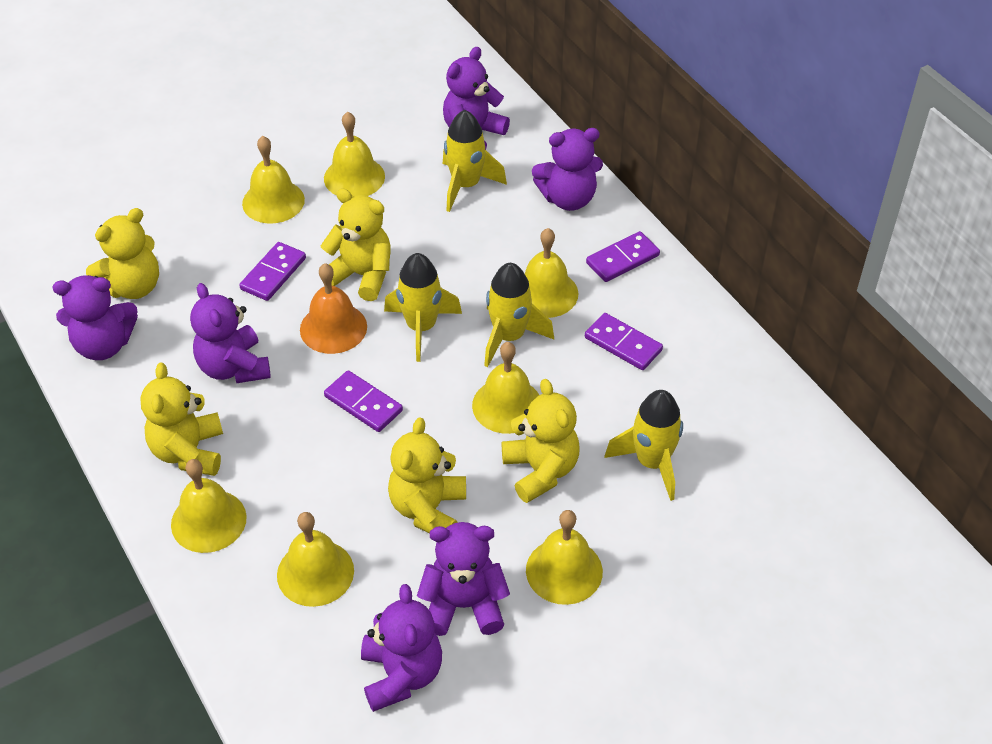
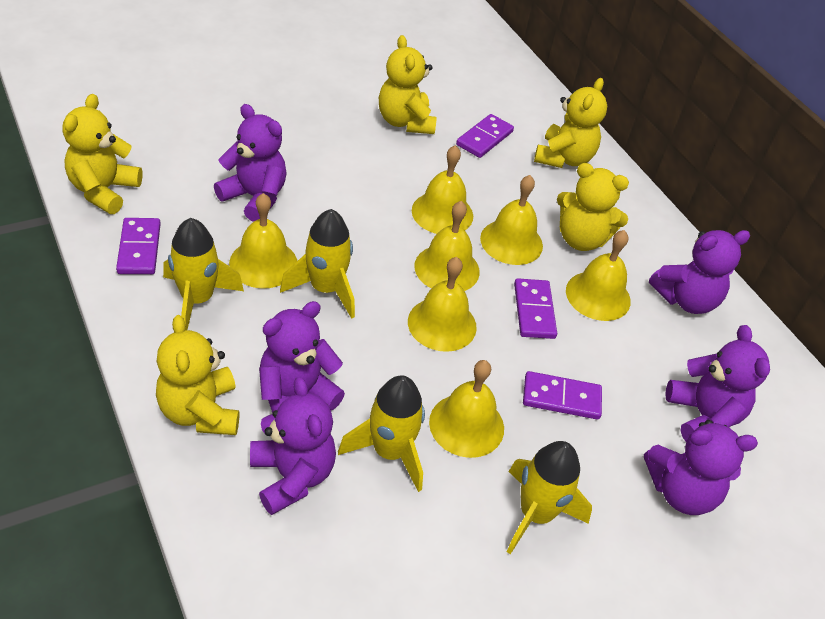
orange bell: [300,263,367,354] = 1 -> none = 0

